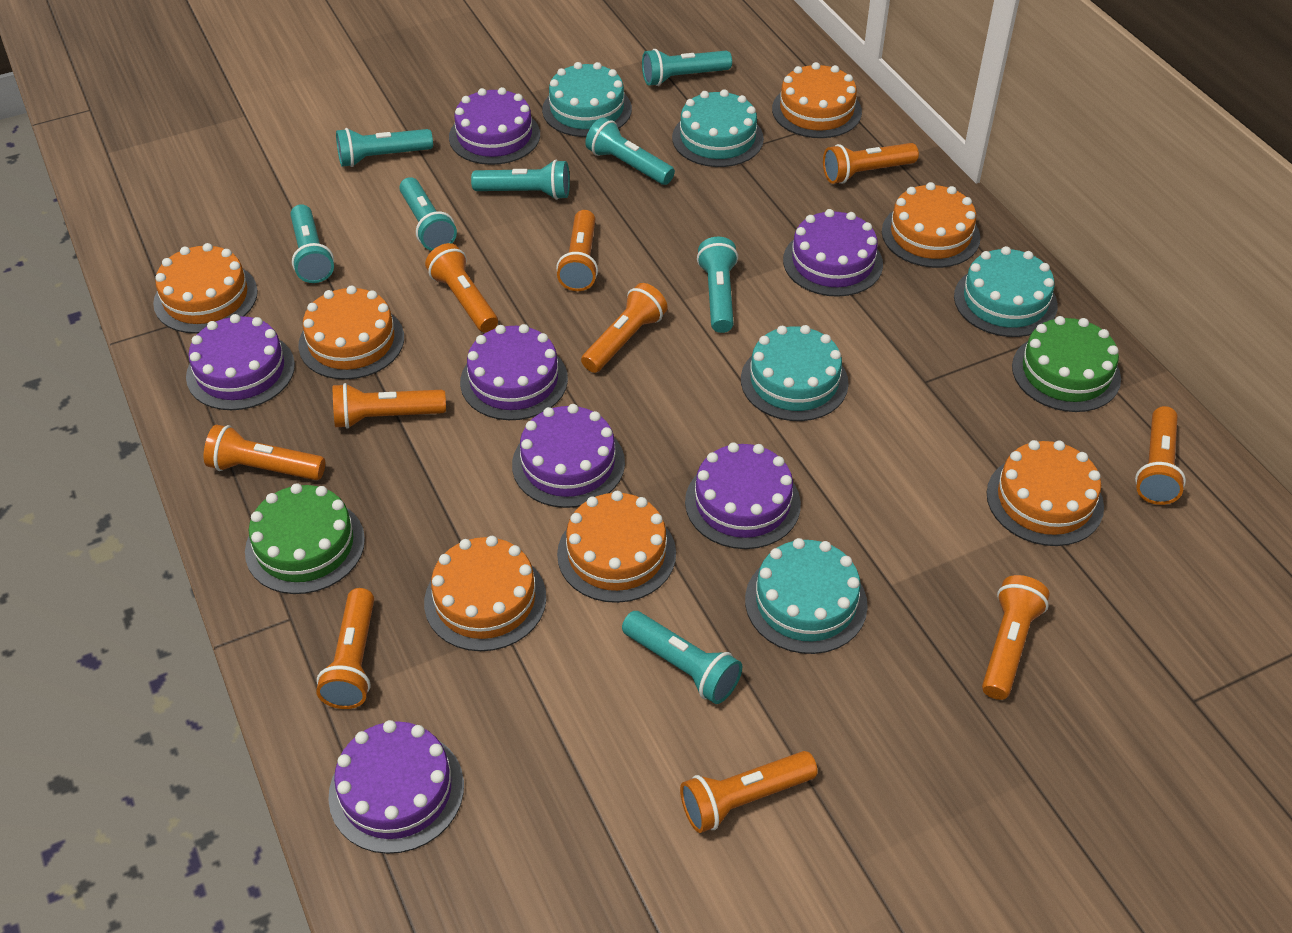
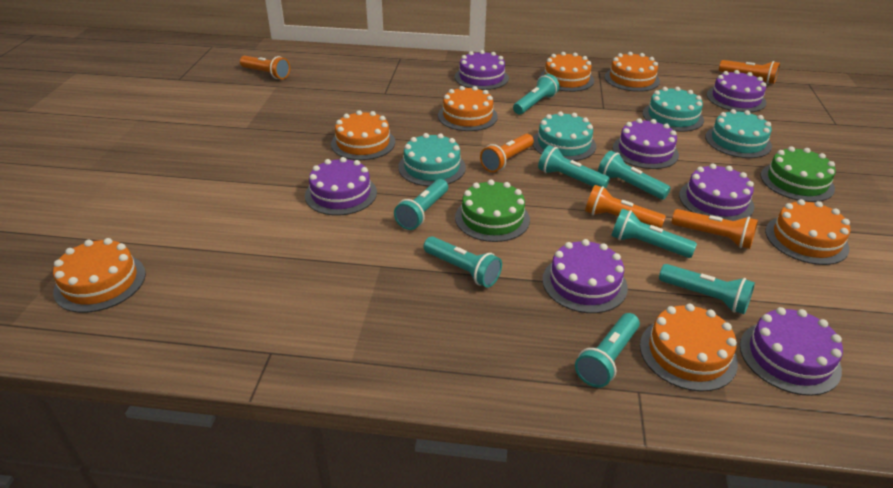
orange flashlight: [204,425,325,480] [316,588,374,709] [333,383,446,429] [425,243,498,333] [556,210,598,291] [581,283,668,373] [680,751,818,833] [823,143,919,184] [982,575,1050,700] [1135,406,1186,505] = 10 -> [240,56,290,79] [480,134,534,172] [585,185,666,228] [672,209,758,249] [719,60,780,84] = 5
turquoise cake: [542,62,632,137] [672,89,764,167] [741,325,849,421] [745,538,868,654] [954,246,1058,337] = 5 -> [398,133,466,186] [533,111,596,161] [643,87,704,132] [705,109,772,158] = 4

